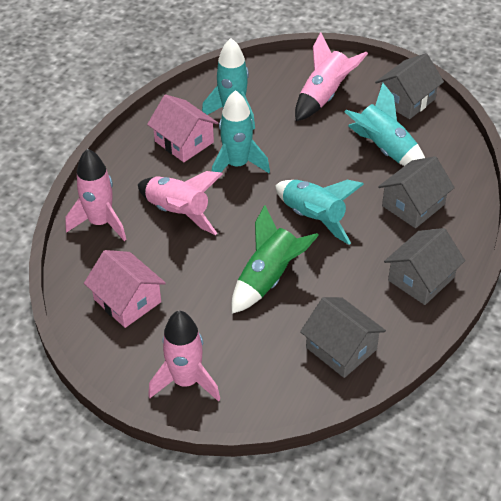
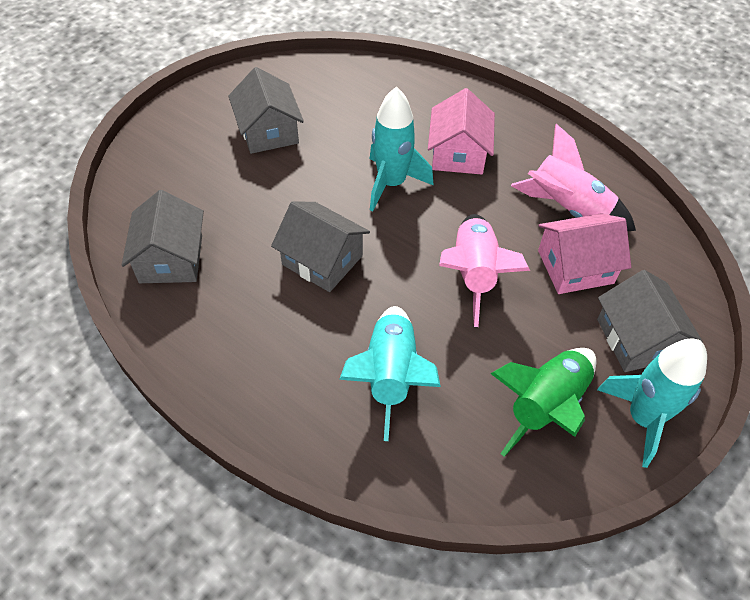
pink rocket: [65,149,127,241] [138,171,223,235] [148,311,220,401] [295,32,368,121] = 4 -> [439,214,530,327] [511,124,636,231] = 2
turquoise rocket: [202,38,255,130] [212,90,270,173] [275,180,364,245] [344,83,425,166] = 4 -> [339,306,441,441] [370,87,434,211] [597,339,707,468] = 3

